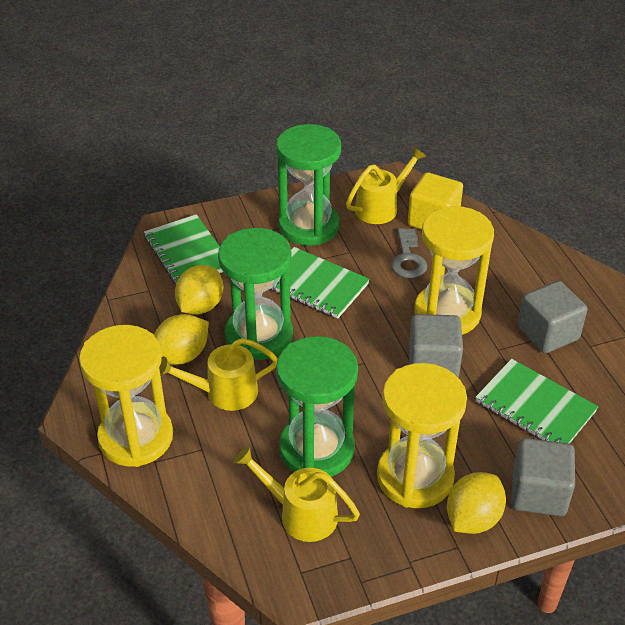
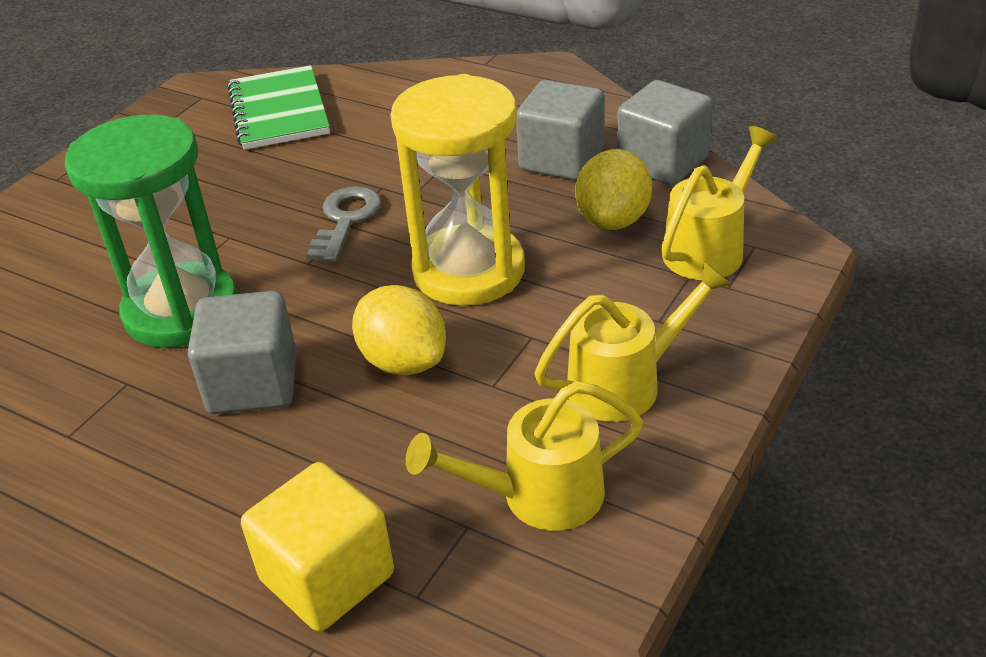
green hourglass: [218,228,293,360] [276,124,341,246] [276,336,358,477] = 3 -> [65,114,238,348] = 1
green notebook: [144,214,223,284] [271,247,370,319] [476,359,599,444] = 3 -> [228,65,330,150] = 1
yellow hourglass: [79,325,173,467] [377,363,467,508] [414,206,494,335] = 3 -> [391,74,525,306] = 1
yellow lemon: [154,314,209,365] [175,265,223,315] [447,472,506,534] = 3 -> [352,285,446,375] [575,149,652,230] = 2

